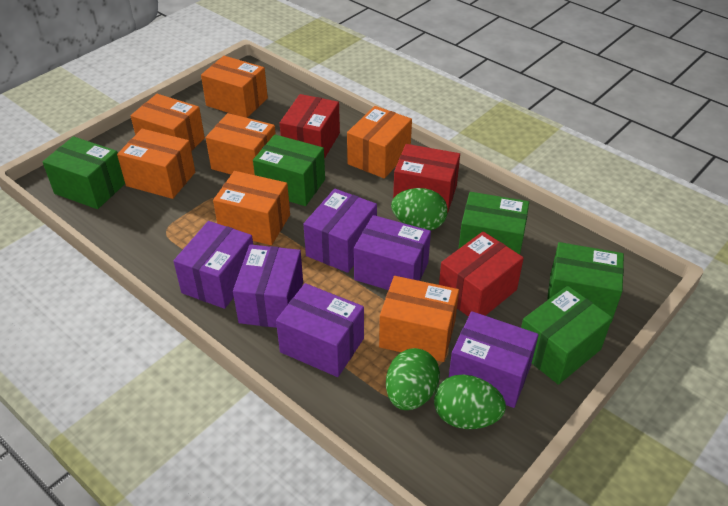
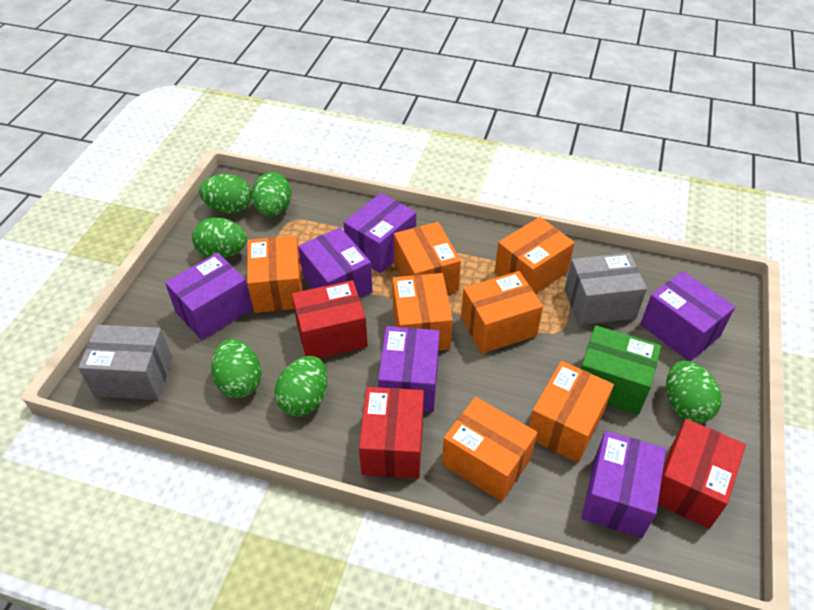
green box: [43,136,125,209] [253,135,325,206] [458,192,529,255] [521,286,612,385] [547,242,624,323] = 5 -> [581,325,661,415] = 1
green egg: [386,348,440,410] [391,188,448,230] [434,374,506,429] = 3 -> [192,218,247,258] [199,174,252,214] [211,339,262,398] [252,172,292,217] [275,356,328,417] [666,361,722,423] = 6
grey box: none = 0 -> [78,325,172,400] [565,253,647,325] = 2

